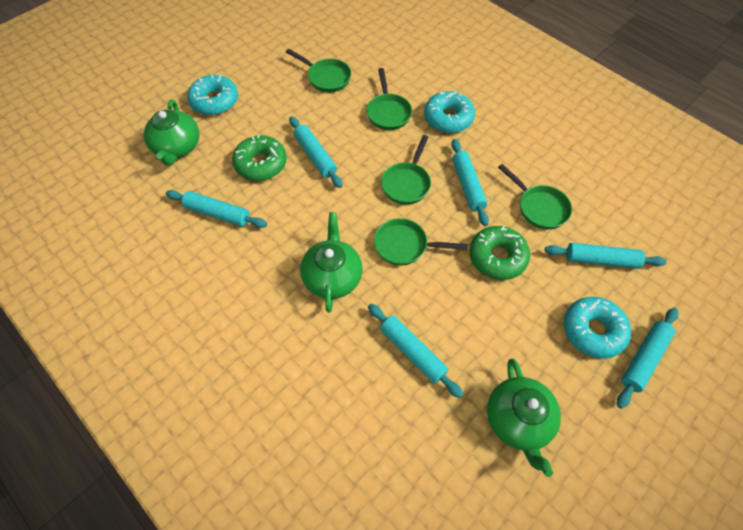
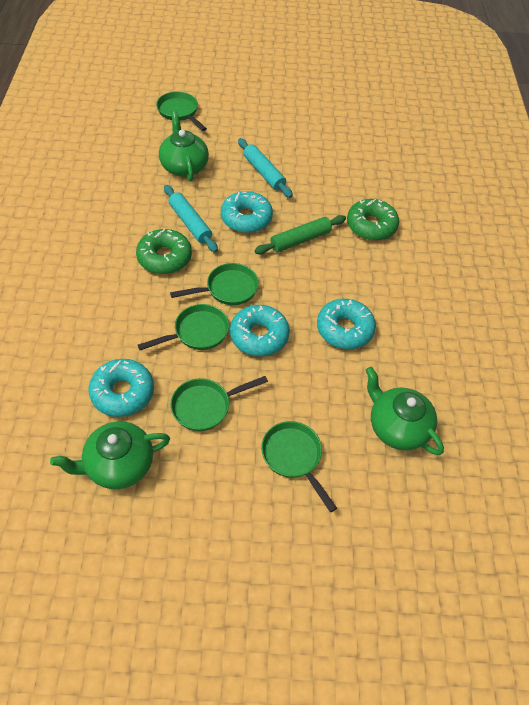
green rolling pin: none = 0 -> [254,215,346,254] = 1
turquoise donut: [187,75,238,115] [424,91,475,133] [564,297,631,359] = 3 -> [88,359,154,417] [221,191,273,233] [230,305,290,357] [317,299,376,349] = 4
turquoise rolling pin: [166,190,267,228] [289,116,343,188] [368,304,463,398] [451,139,489,226] [545,243,667,269] [617,308,679,409] = 6 -> [164,185,218,253] [238,138,293,198] = 2

